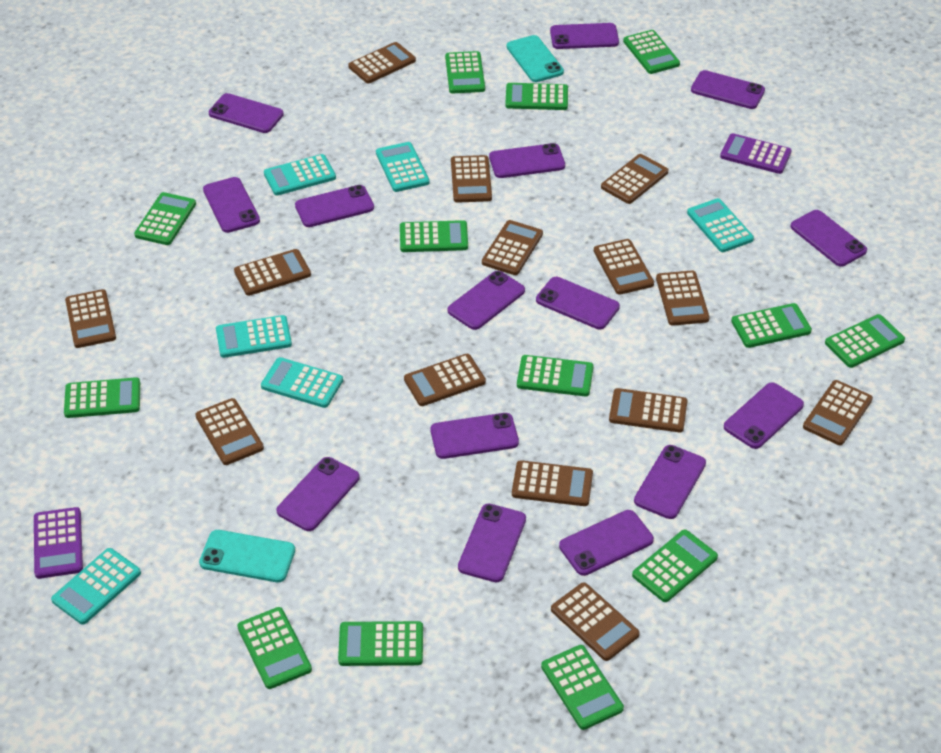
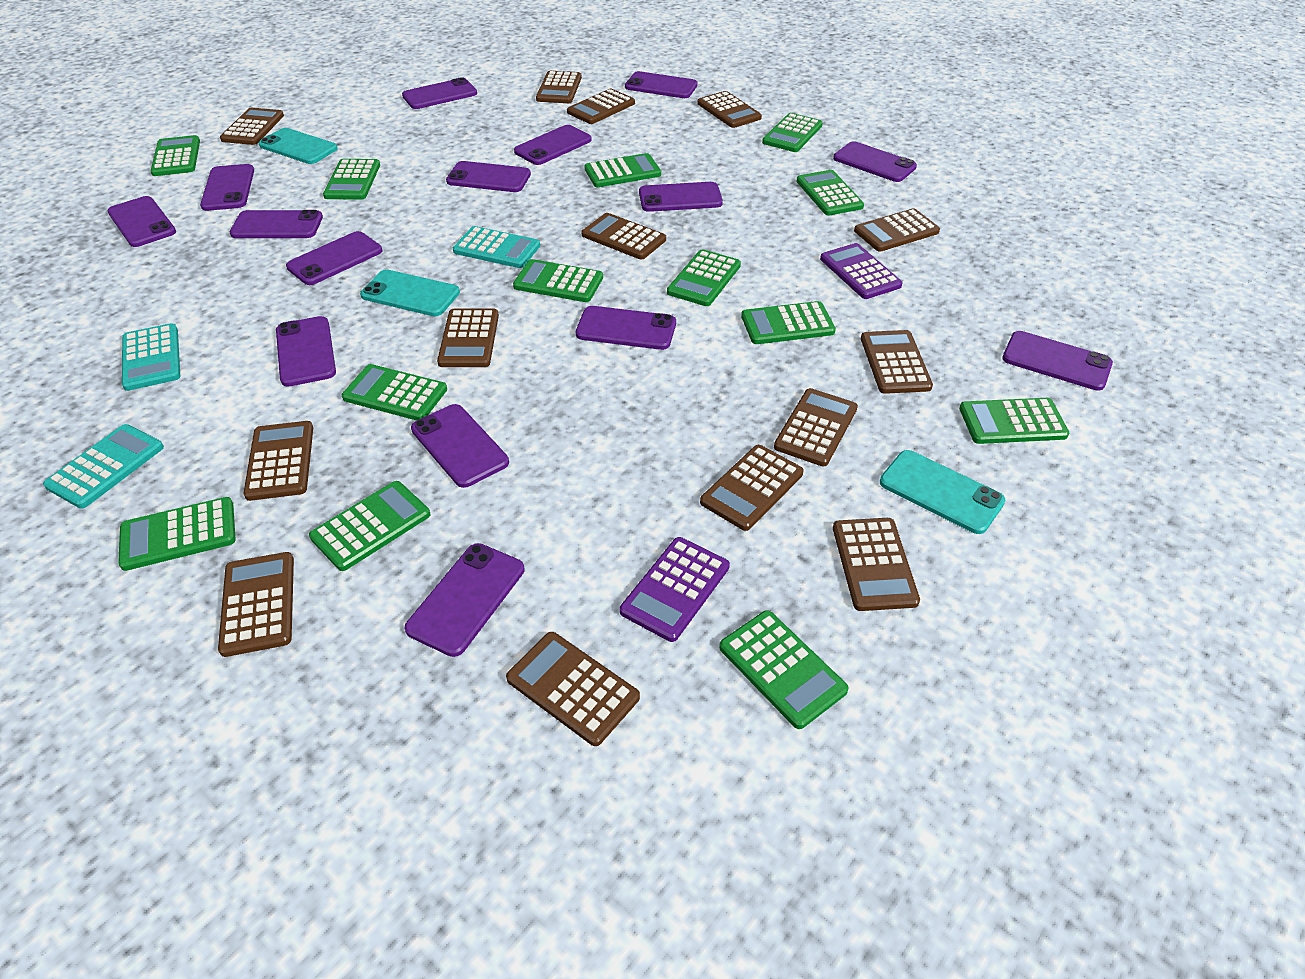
turquoise calculator: [51,548,141,625] [216,315,292,358] [261,357,343,408] [264,154,336,195] [376,142,429,192] [687,198,754,252] = 6 -> [43,424,164,509] [122,323,180,391] [453,226,540,268] = 3
turquoise phone: [199,530,295,582] [506,35,564,82] = 2 -> [259,128,338,164] [360,269,460,316] [880,450,1005,534] = 3

